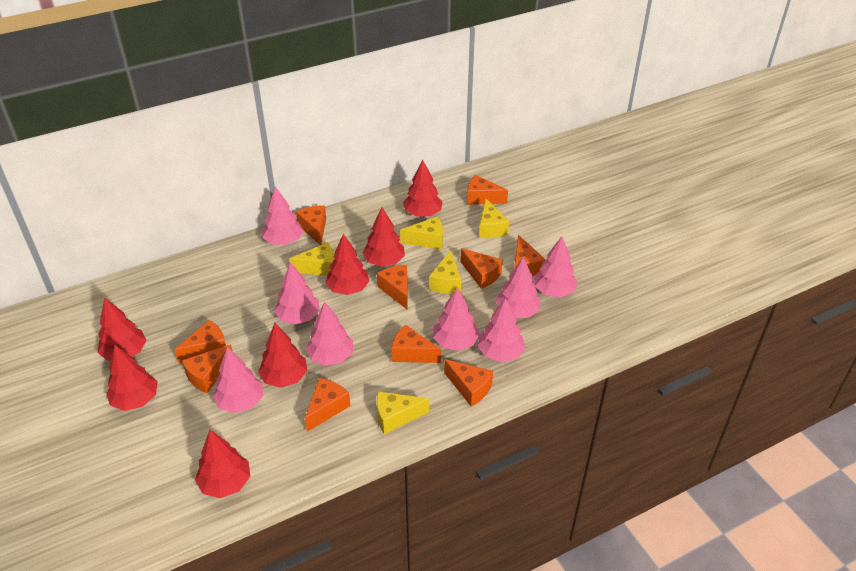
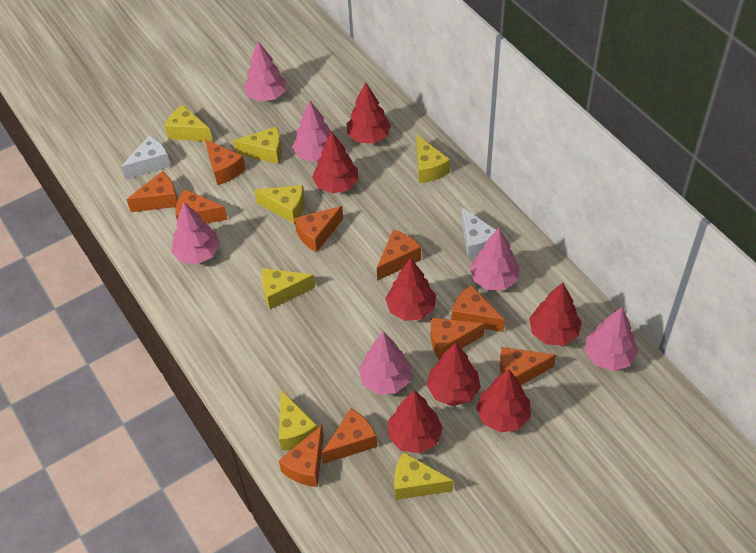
pink tree: [213,347,263,413] [262,187,303,245] [274,262,320,324] [306,301,353,366] [433,287,480,351] [478,298,525,362] [495,257,540,318] [534,236,578,297] = 8 -> [172,202,220,264] [244,41,286,102] [292,100,331,162] [359,332,412,394] [470,228,520,290] [585,307,638,371] = 6
white cheese: none = 0 -> [121,136,171,180] [461,207,496,259] = 2
yellow cheese: [289,242,334,276] [377,391,429,434] [400,217,443,249] [429,250,461,294] [479,199,509,238] = 5 -> [165,105,213,142] [233,127,282,164] [254,185,305,224] [262,268,315,309] [279,390,318,451] [394,452,454,500] [417,135,450,183] = 7

